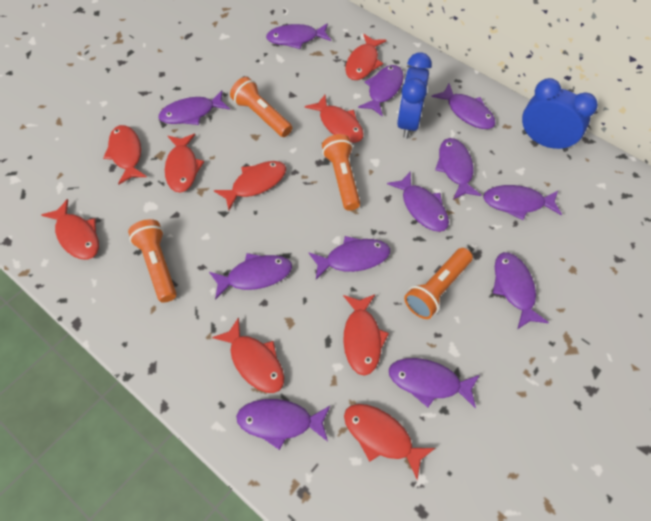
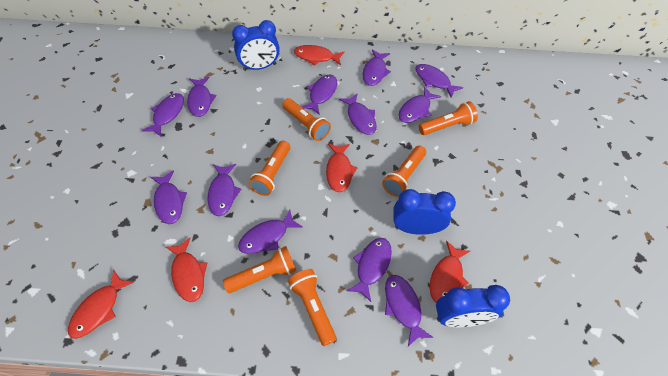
blue clock: [397,52,432,139] [522,78,598,152] = 2 -> [232,20,280,71] [393,189,456,235] [436,285,510,327] = 3
orange flashlight: [128,219,177,303] [230,77,292,137] [322,134,360,211] [404,248,473,319] = 4 -> [223,246,296,293] [248,141,290,196] [282,98,331,141] [288,269,337,346] [382,145,426,197] [419,101,478,135] = 6
red fish: [41,199,99,260] [103,125,147,185] [165,134,204,193] [212,317,284,393] [214,161,286,210] [305,95,364,143] [343,294,389,376] [344,404,435,480] [345,34,387,80] = 9 -> [68,269,134,339] [165,238,207,302] [294,45,344,65] [326,144,358,192] [430,241,470,302] = 5

